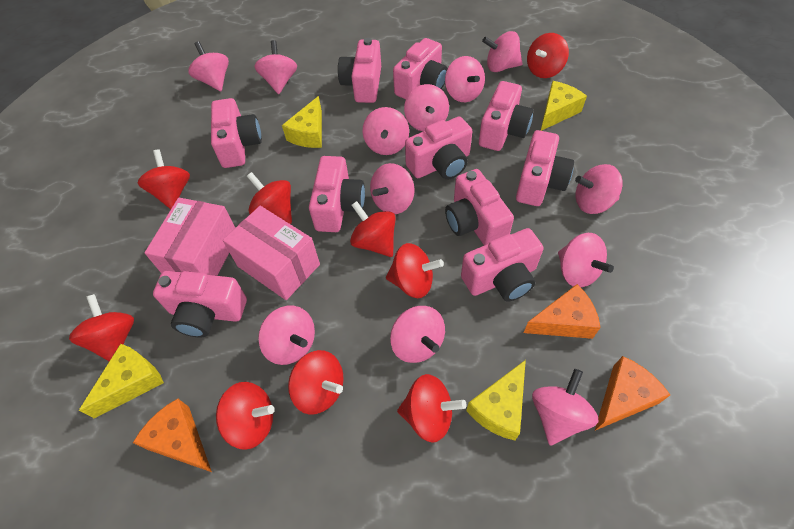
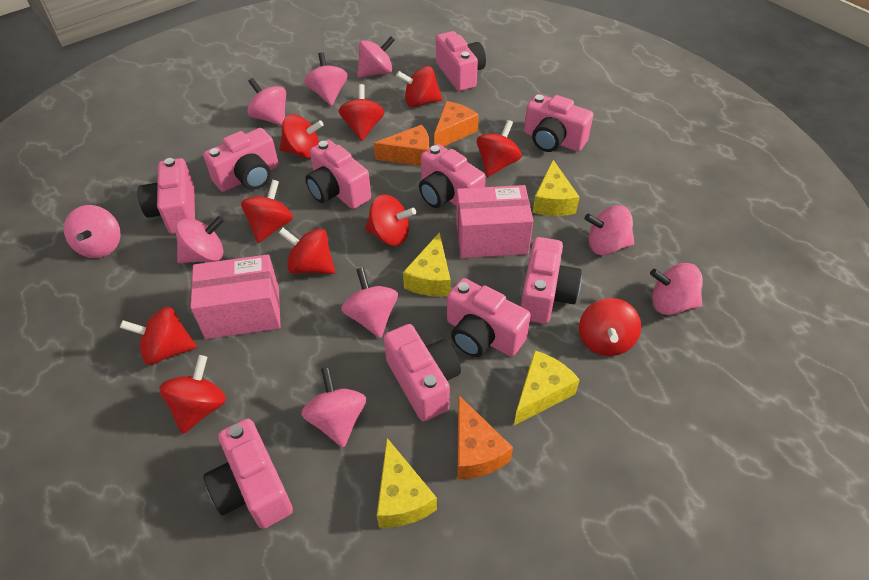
pink spinning top: [188,41,229,91] [254,40,297,94] [258,306,315,365] [362,107,409,155] [370,163,415,214] [390,306,445,363] [404,84,449,131] [445,56,485,102] [482,31,523,72] [532,369,598,445] [558,233,614,287] [575,164,623,214] = 12 -> [64,205,121,258] [176,216,224,263] [247,78,286,126] [301,367,366,448] [304,52,348,106] [341,267,398,338] [357,36,395,78] [585,205,634,255] [650,263,703,315] = 9
red spinning top: [69,294,134,361] [138,149,190,209] [216,382,275,450] [247,172,292,224] [288,350,344,415] [350,201,396,257] [386,243,444,298] [397,374,467,443] [527,33,569,78] = 9 -> [120,307,197,365] [159,355,226,434] [241,180,293,243] [279,228,335,274] [280,114,324,158] [339,84,385,141] [365,194,416,246] [396,66,443,107] [477,120,522,177] [579,298,641,356] = 10

